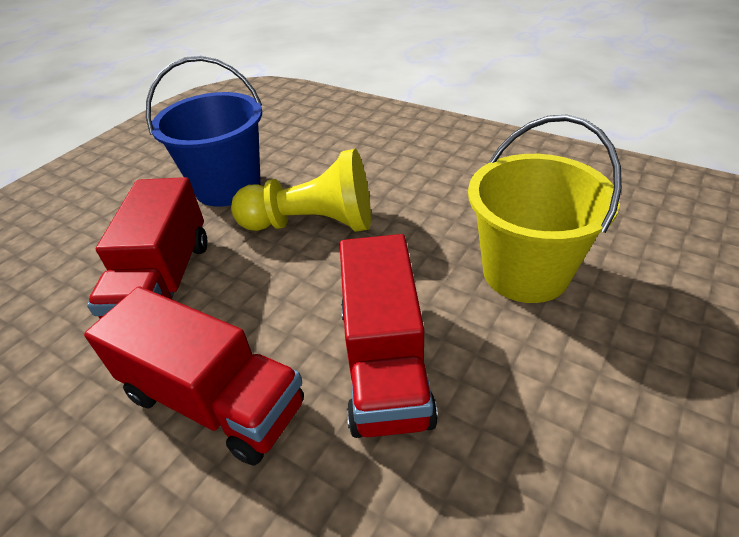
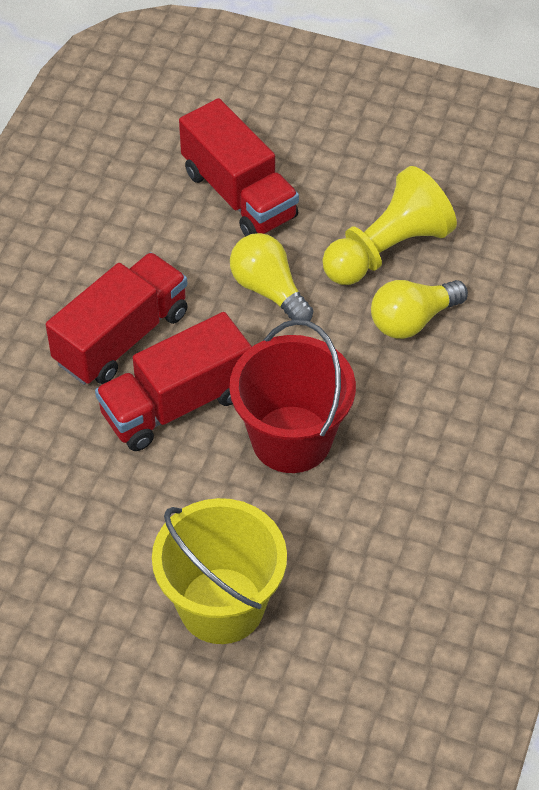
blue bucket: [146,56,262,207] = 1 -> none = 0
red bucket: none = 0 -> [230,319,356,473] = 1
yellow light bulb: none = 0 -> [230,233,313,321] [371,280,468,339] = 2

